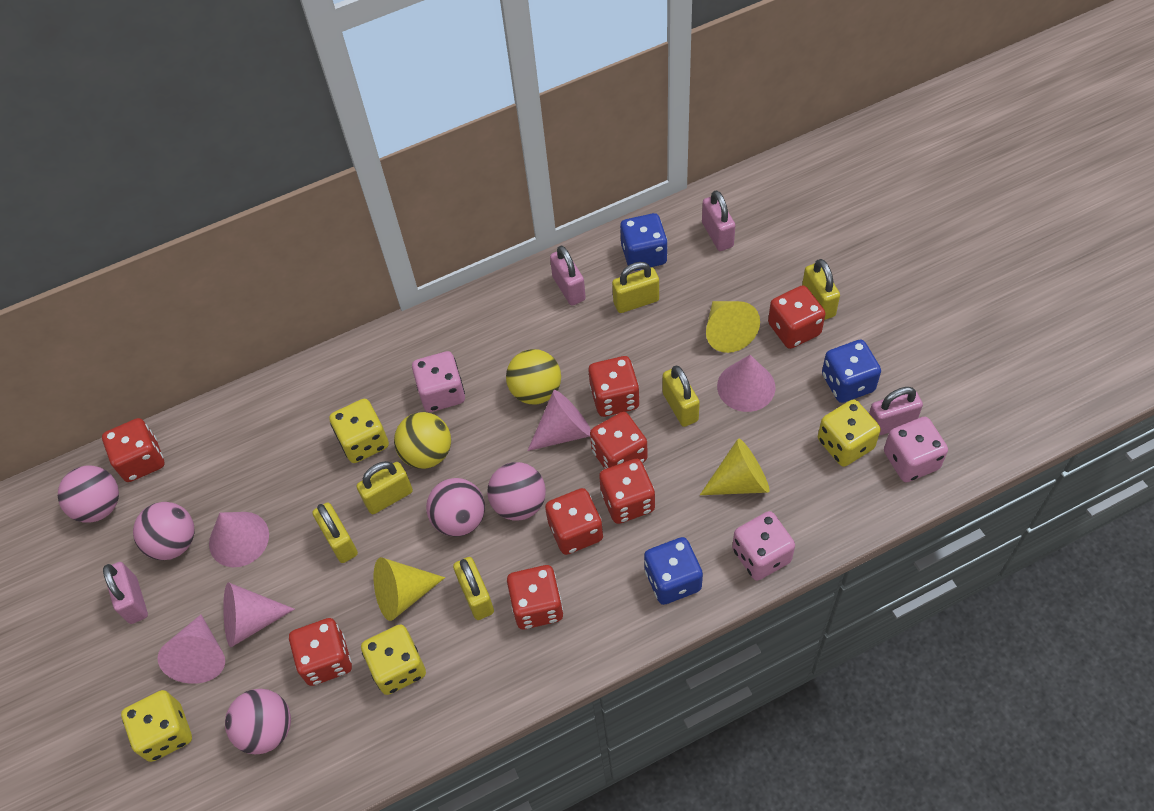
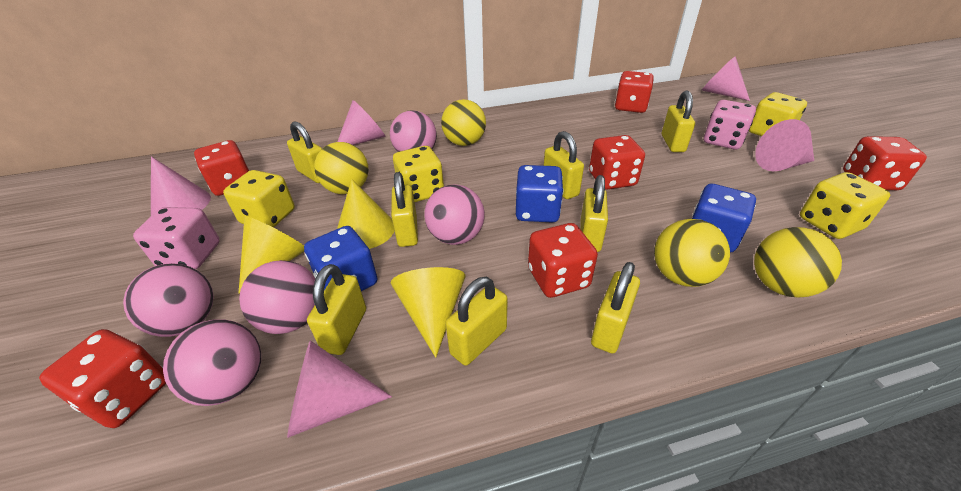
pink dice: [412,351,465,412] [732,511,795,581] [884,417,948,482] = 3 -> [133,207,220,269] [704,100,756,149] = 2
pink padlock: [103,562,148,624] [550,246,586,306] [702,190,736,251] [869,387,923,436] = 4 -> none = 0
red dice: [102,418,164,482] [289,618,352,686] [507,565,563,629] [545,488,603,555] [589,356,640,417] [590,412,648,469] [599,459,655,524] [768,285,826,349] = 8 -> [39,329,166,428] [194,140,249,196] [528,223,598,298] [589,135,645,190] [615,71,654,113] [843,136,927,190] = 6
yellow ball: [394,412,451,469] [506,349,561,405] = 2 -> [314,142,369,194] [441,99,486,146] [654,219,730,287] [754,227,842,298] = 4
yellow padlock: [312,503,358,563] [357,461,413,514] [453,557,494,620] [612,262,659,313] [663,366,700,427] [802,259,840,320] = 6 -> [287,121,322,183] [307,264,366,355] [391,172,418,247] [445,277,508,366] [544,131,584,199] [580,175,608,252] [591,262,640,354] [662,91,695,152] = 8

